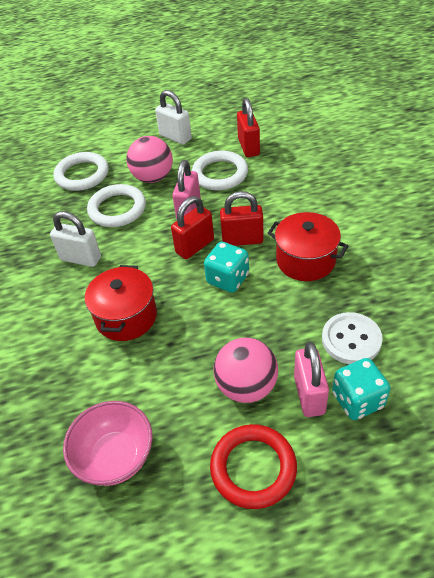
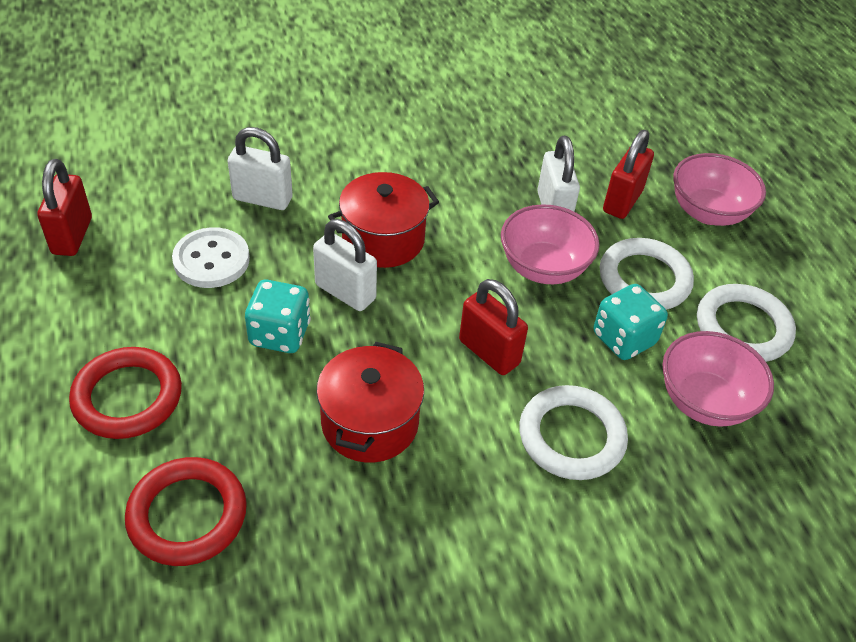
pink ball: [127,136,173,183] [213,338,278,403] = 2 -> none = 0
pink bowl: [63,401,153,486] = 1 -> [501,204,600,284] [662,331,774,427] [673,153,766,226] = 3
pink padlock: [172,160,201,219] [294,342,329,417] = 2 -> none = 0
red ring: [210,424,297,509] = 1 -> [69,347,182,439] [125,457,247,566] = 2
white padlock: [50,211,101,267] [155,90,192,145] = 2 -> [228,127,293,210] [313,219,377,311] [537,136,580,212] = 3

